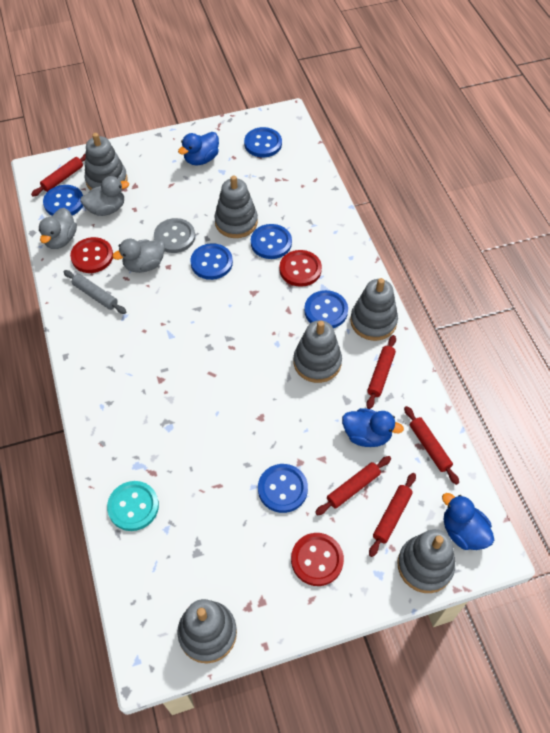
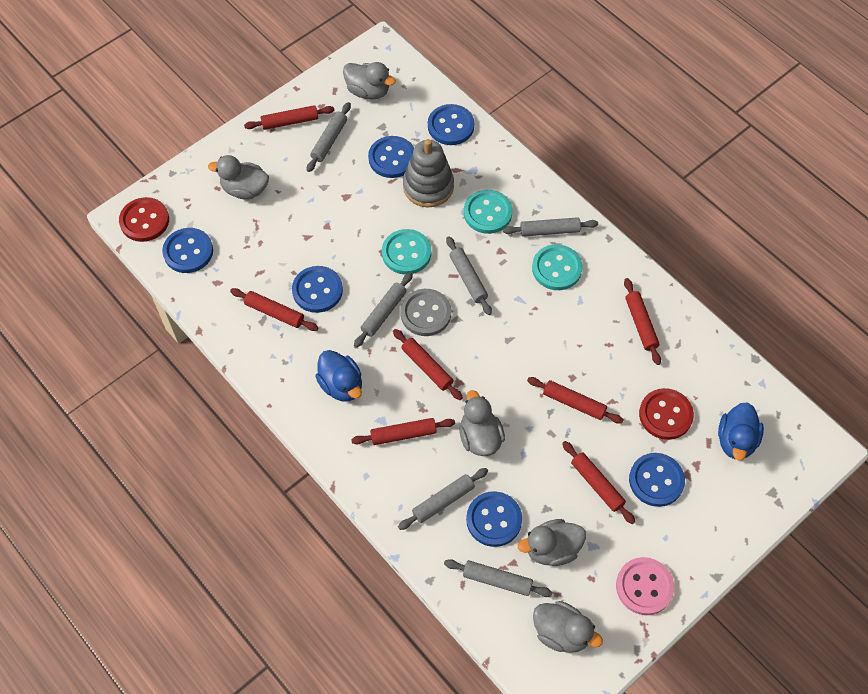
blue duck: [178,132,219,166] [342,408,404,447] [442,493,494,550] = 3 -> [315,350,362,401] [718,402,764,460] = 2
grey duck: [39,208,77,249] [80,176,129,216] [112,239,165,273] = 3 -> [208,155,269,200] [343,62,396,100] [459,390,505,456] [518,519,586,566] [533,601,603,653] = 5
grey rolling pin: [64,270,127,314] = 1 -> [307,102,351,172] [354,272,413,348] [398,468,488,530] [444,559,552,597] [446,236,492,315] [503,217,598,237] = 6
grey stacking toy: [85,133,127,190] [177,599,237,663] [214,175,258,238] [294,320,342,383] [350,278,398,341] [397,529,455,593] = 6 -> [403,139,454,207] = 1
pink button: none = 0 -> [616,557,674,615] = 1
red button: [70,237,113,273] [279,250,322,287] [291,533,344,586] = 3 -> [119,197,169,242] [639,388,694,440] = 2
red rolling pin: [31,153,86,197] [315,456,391,515] [366,335,396,409] [369,473,416,557] [404,406,459,485] = 5 -> [230,288,318,331] [244,105,334,130] [351,418,455,445] [393,329,463,400] [527,377,624,424] [562,441,635,524] [624,278,661,365] = 7
turquoise button: [107,481,159,531] = 1 -> [382,229,431,275] [464,190,513,234] [532,244,583,290] = 3

